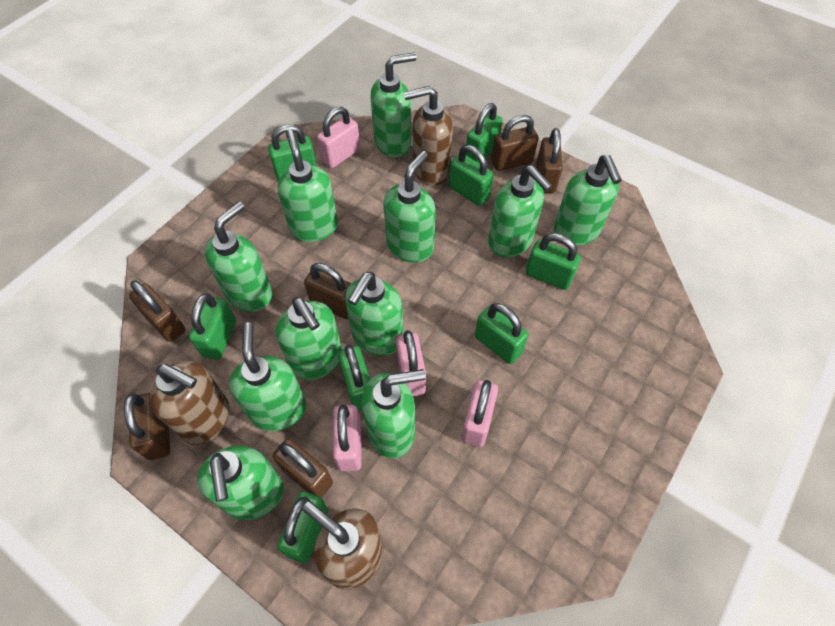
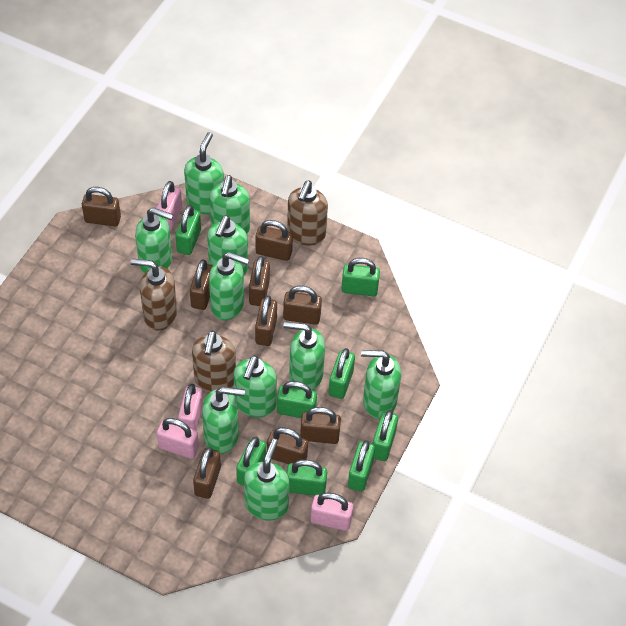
brown padlock: [124,393,170,460] [129,280,185,342] [272,439,333,498] [304,263,352,319] [491,115,539,171] [536,128,563,193] = 6 -> [82,187,121,226] [190,259,212,310] [193,447,221,499] [249,256,270,306] [255,220,293,261] [255,295,277,346] [267,427,308,464] [283,286,322,325] [300,407,341,444] = 9
green soap dispenser: [197,446,284,520] [204,201,272,312] [229,322,306,431] [276,297,342,380] [278,130,338,242] [345,272,404,356] [361,369,426,458] [370,52,417,157] [383,151,436,263] [488,165,553,257] [554,155,622,246] = 11 -> [135,207,173,274] [184,132,224,214] [202,387,245,454] [207,215,248,275] [209,175,250,234] [209,252,249,320] [233,355,277,417] [244,439,290,520] [284,322,325,391] [361,350,401,419] = 10

